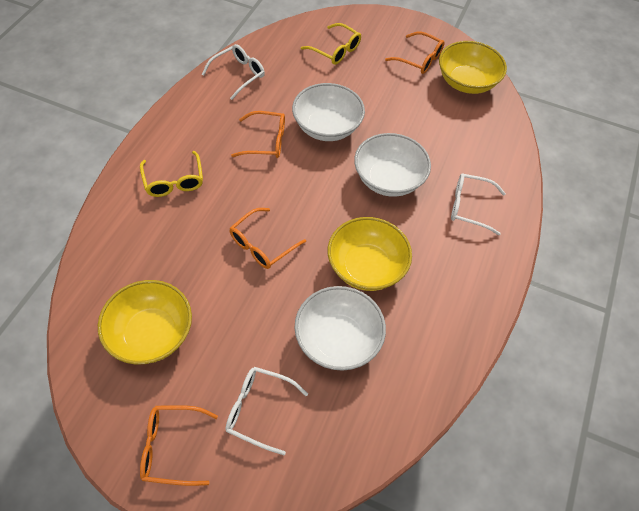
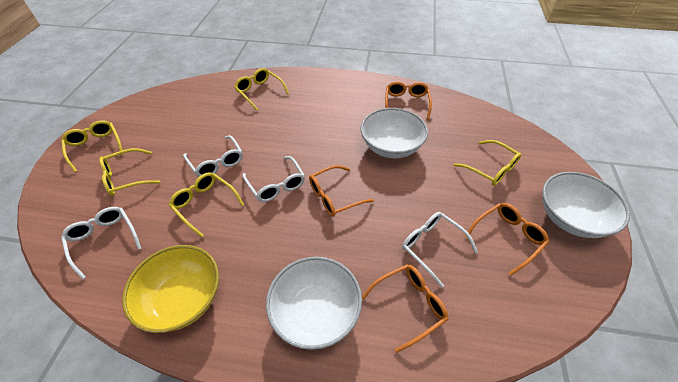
white glasses: [202,44,265,100] [225,367,308,455] [451,174,506,235] = 3 -> [61,207,141,279] [183,135,243,177] [243,156,305,202] [402,212,478,287] = 4
yellow bowl: [98,280,192,364] [328,217,412,291] [439,41,507,94] = 3 -> [122,245,219,333] = 1
yellow glasses: [140,151,203,197] [301,23,361,65] = 2 -> [61,120,124,172] [99,148,160,196] [169,173,244,238] [234,68,289,111] [454,140,521,186] = 5

